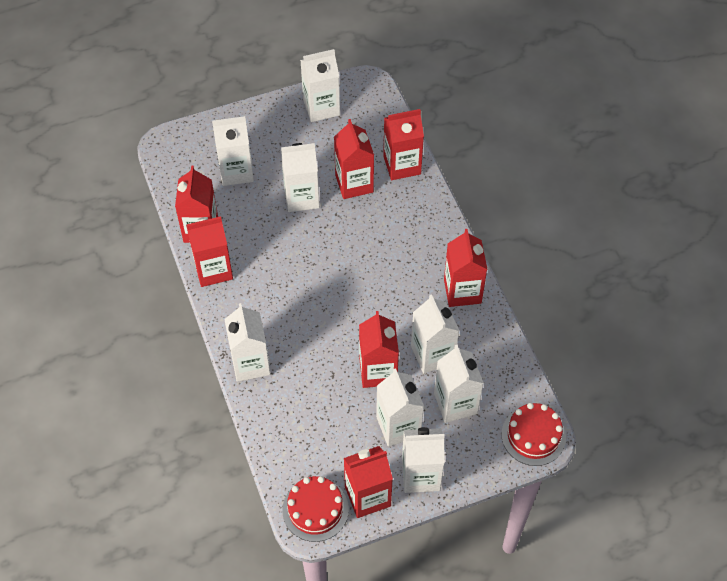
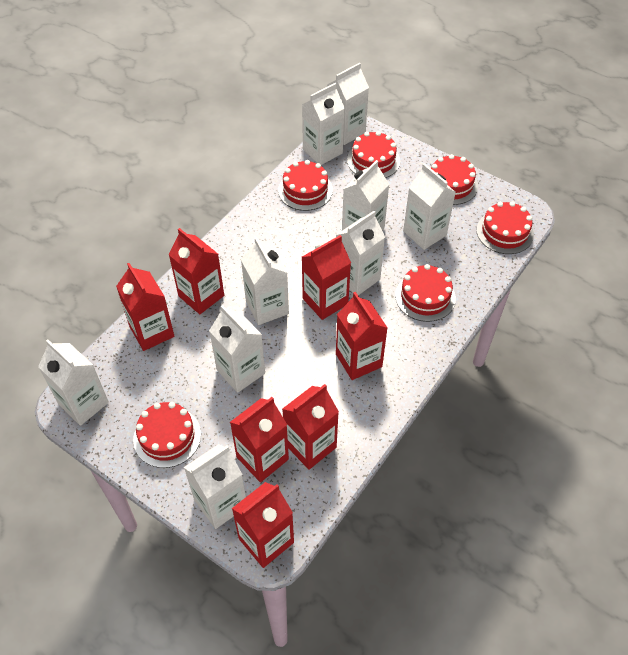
red cake: [282,476,349,542] [501,403,566,466] = 2 -> [133,402,201,468] [278,160,333,211] [347,131,400,178] [395,264,456,322] [431,154,478,205] [477,201,534,254] = 6
white carton: [212,116,254,186] [224,303,271,382] [281,143,320,212] [300,49,340,122] [376,368,424,447] [402,427,445,493] [411,294,459,374] [434,345,484,423] = 8 -> [38,339,109,426] [184,444,246,529] [209,305,265,393] [241,237,289,325] [302,83,345,165] [327,63,369,145] [336,211,385,295] [342,160,390,231] [403,163,456,250] = 9

